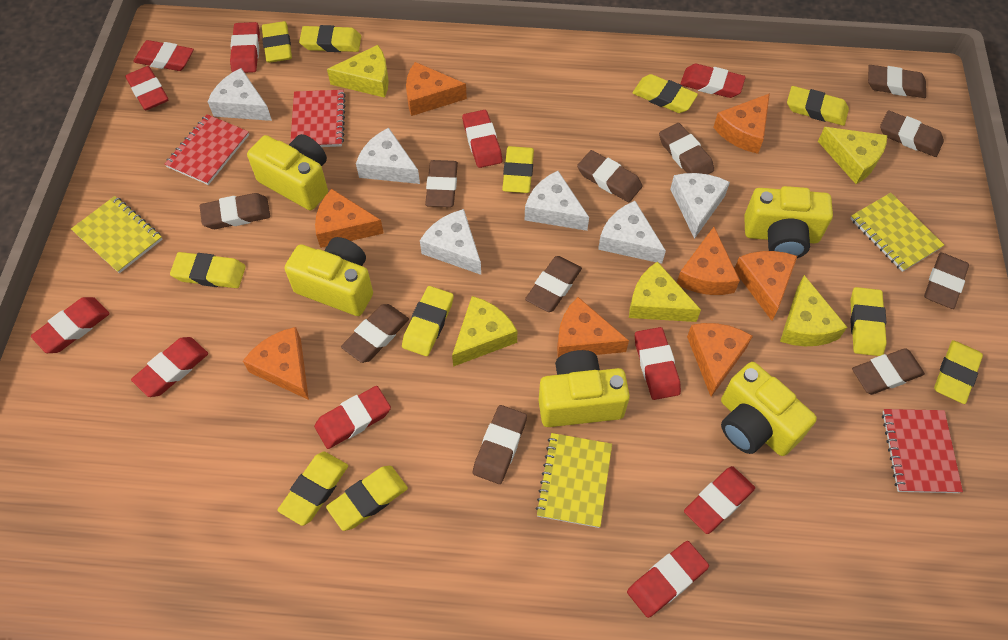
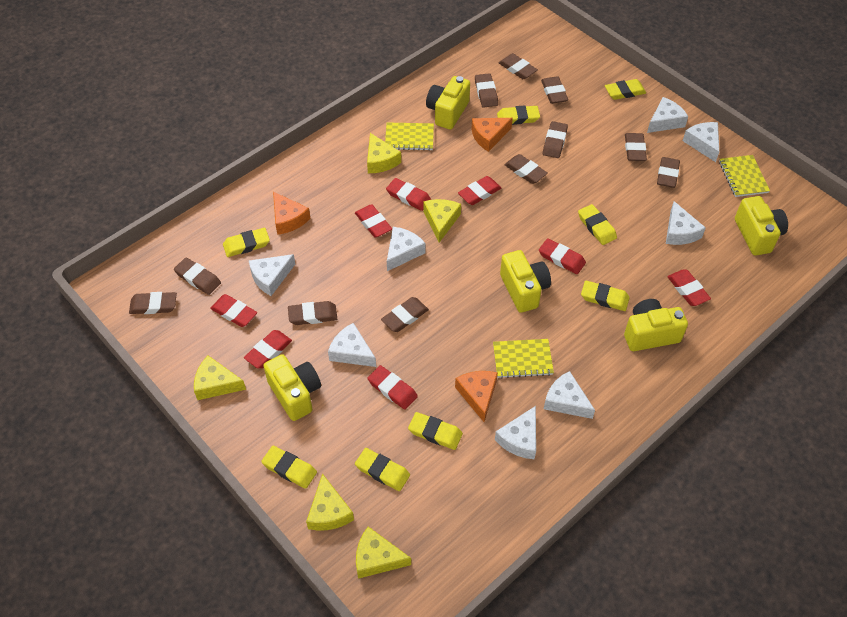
orange cheese: [243,327,309,400] [315,189,384,248] [406,62,467,116] [557,297,629,358] [677,227,740,295] [687,323,753,397] [713,93,770,154] [734,251,797,321] = 8 -> [273,192,310,235] [455,371,498,422] [471,118,513,152] = 3
red eraser: [31,297,110,353] [125,66,168,110] [131,337,208,397] [133,40,194,71] [230,22,260,73] [314,386,391,449] [462,110,502,168] [627,541,709,618] [635,327,681,400] [680,64,746,98] [684,466,755,534] = 11 -> [210,294,257,327] [244,330,292,369] [355,204,392,238] [367,365,418,410] [386,178,431,211] [458,176,501,205] [539,238,586,274] [667,269,711,306] = 8
red notebook: [165,114,249,185] [290,89,346,147] [882,409,963,493] = 3 -> none = 0
white cheese: [207,68,272,121] [356,128,420,184] [420,209,481,275] [525,171,589,231] [598,201,666,264] [670,173,730,239] = 6 -> [249,254,295,296] [328,323,376,367] [387,227,425,271] [495,406,536,459] [544,371,595,419] [647,97,688,133] [666,201,706,245] [683,122,719,162] = 8
yellow eraser: [170,252,246,288] [262,21,292,63] [278,452,348,526] [299,25,361,52] [326,466,408,531] [402,286,454,356] [502,146,534,193] [633,74,698,113] [787,86,849,126] [850,287,887,356] [934,340,983,404] = 11 -> [223,228,270,257] [261,446,317,489] [355,448,410,491] [408,412,463,450] [497,106,540,125] [578,204,617,245] [581,281,630,311] [605,79,646,100] = 8

